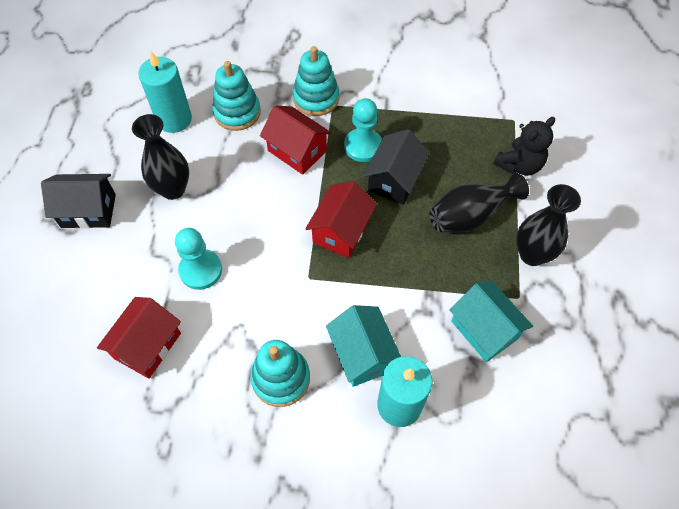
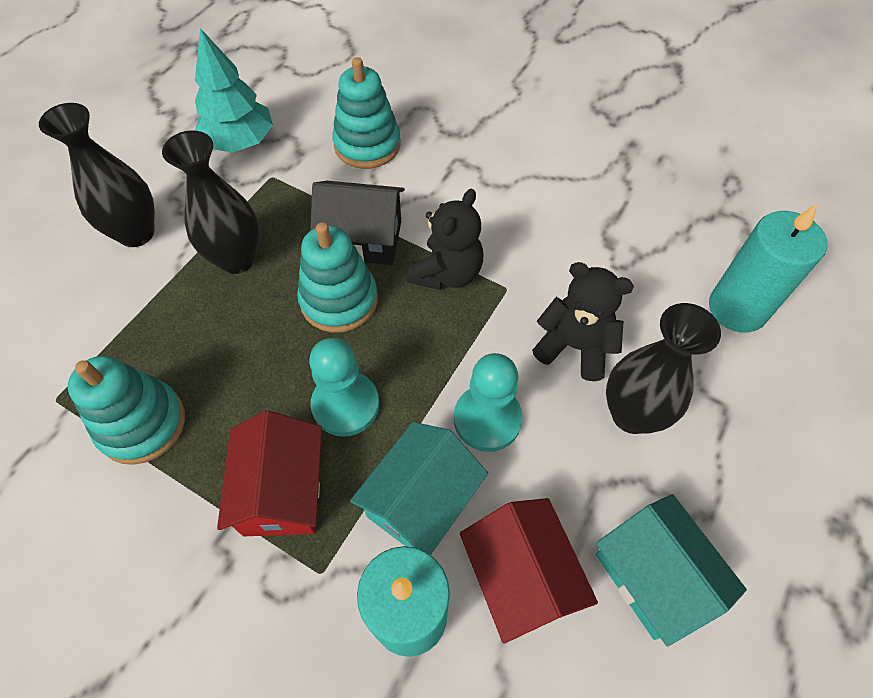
black house: [41,174,116,229] [363,129,430,205] = 2 -> [310,181,405,265] = 1
black teddy bear: [493,117,555,175] = 1 -> [407,189,483,290] [532,262,634,381] = 2
red house: [97,297,181,379] [260,105,332,175] [305,181,377,258] = 3 -> [217,411,322,536] [460,498,598,644] = 2
turquoise tree: none = 0 -> [195,28,273,153] = 1

